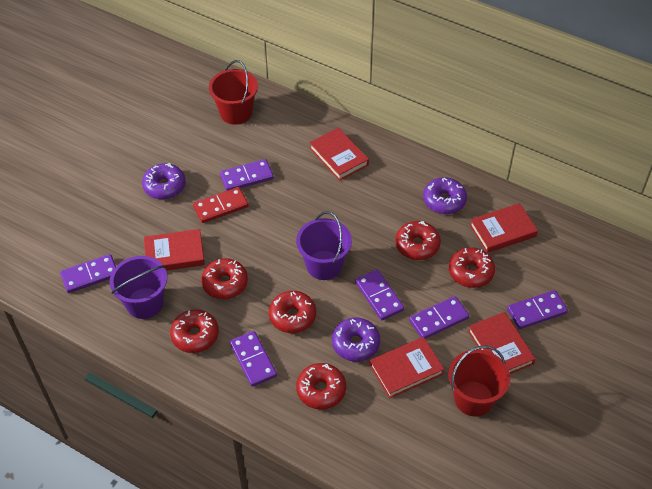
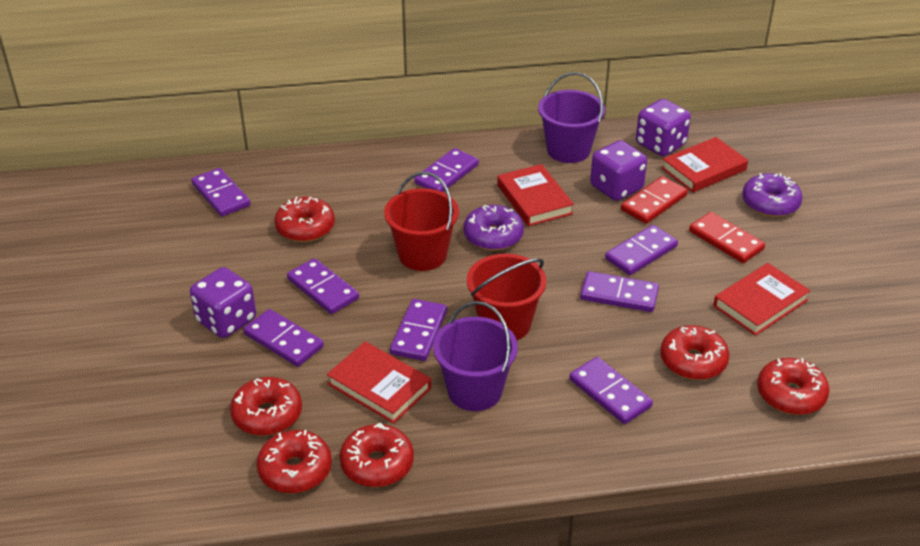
purple dice: none = 0 -> [190,267,256,338] [590,140,647,201] [636,99,691,156] = 3
purple domino: [60,254,116,293] [220,159,274,191] [230,331,277,387] [355,269,404,320] [409,296,469,339] [507,290,568,329] = 6 -> [191,168,250,217] [243,309,324,367] [287,258,359,314] [390,299,447,361] [414,148,479,192] [569,357,653,424] [580,271,659,312] [605,225,678,275] = 8
purple donut: [142,163,186,200] [332,318,380,362] [423,177,467,214] = 3 -> [464,205,524,251] [742,173,802,217] = 2
red book: [144,229,205,271] [309,128,369,181] [370,337,444,399] [468,312,535,374] [470,203,538,253] = 5 -> [327,341,431,424] [497,164,574,226] [662,137,748,193] [713,263,810,336] = 4
red domino: [193,187,249,223] = 1 -> [621,176,688,224] [689,212,765,263] = 2

